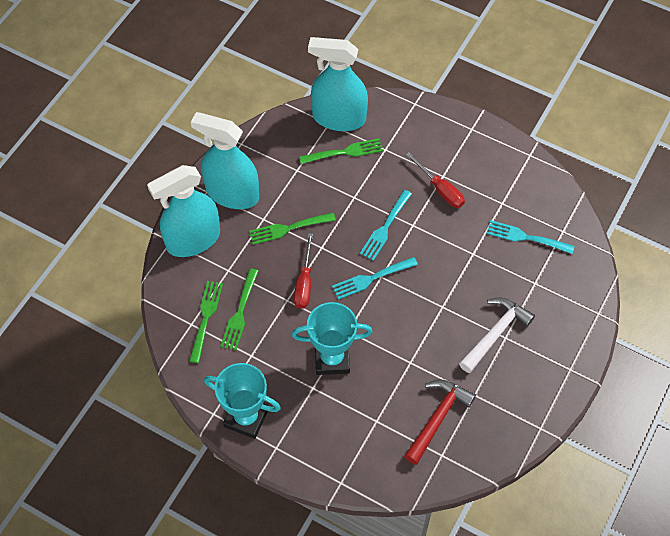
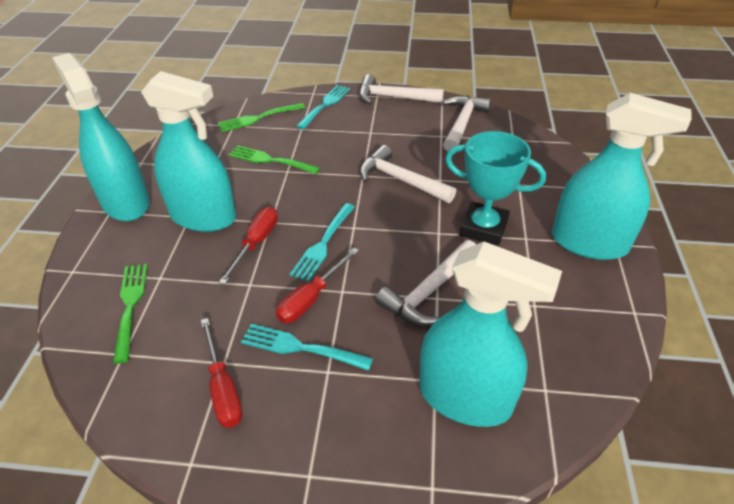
green fork: [189,281,223,363] [220,269,259,350] [249,212,336,245] [299,138,383,164] = 4 -> [113,264,148,364] [218,103,305,132] [229,146,320,174] = 3
red hammer: [404,379,476,465] = 1 -> none = 0
red screwdriver: [294,233,313,309] [405,152,465,208] = 2 -> [201,318,242,428] [219,207,278,285] [276,248,359,323] = 3
turquoise spray bottle: [147,165,220,257] [191,112,259,209] [308,37,368,131] = 3 -> [52,53,150,221] [141,71,236,232] [419,242,562,427] [552,93,692,260] = 4
turquoise trophy: [204,363,281,439] [292,302,373,375] = 2 -> [445,131,546,246] = 1
white hammer: [459,298,535,373] = 1 -> [359,74,444,104] [360,145,456,203] [375,240,476,326] [442,95,491,152] = 4

